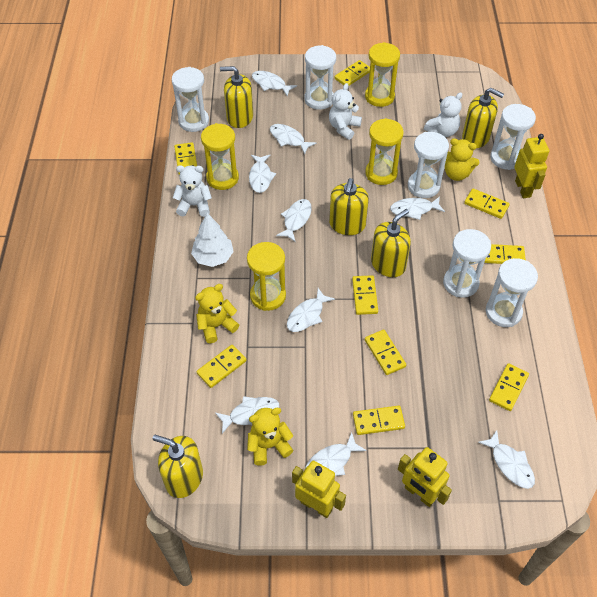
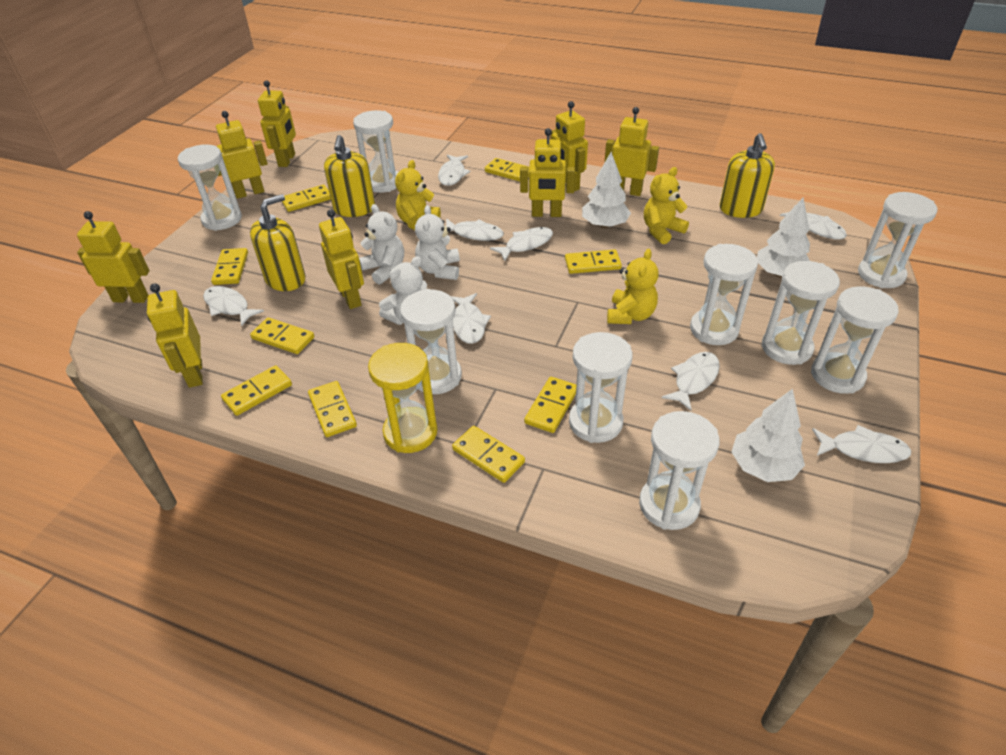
white fish: [215,396,279,434] [249,155,276,193] [252,71,297,96] [270,124,316,154] [276,199,312,242] [287,288,335,332] [305,432,367,476] [390,196,445,220] [478,430,535,489] = 9 -> [203,286,264,326] [438,155,470,186] [446,218,504,241] [451,293,491,344] [490,227,553,261] [662,352,720,411] [780,206,847,240] [812,425,911,463] = 8
white hourglass: [172,67,209,132] [305,45,336,110] [408,132,449,198] [443,229,491,298] [486,258,538,327] [490,104,536,170] = 6 -> [178,144,242,231] [353,110,398,193] [400,289,462,394] [569,332,633,443] [639,411,720,530] [690,244,758,345] [762,261,840,365] [811,286,899,394] [858,192,937,288] = 9
white tree: [191,213,234,267] = 1 -> [582,152,631,228] [732,389,805,482] [757,197,810,277] = 3
yellow hourglass: [201,123,239,190] [247,242,286,311] [365,42,400,107] [365,118,404,185] = 4 -> [368,343,437,453] = 1
yellow robot: [292,461,346,518] [398,447,452,507] [514,134,549,198] = 3 -> [77,211,150,303] [147,283,203,388] [216,111,268,199] [258,80,296,167] [319,209,364,309] [520,128,575,217] [551,101,588,191] [605,107,659,196] = 8
yellow soap dispenser: [153,435,203,498] [220,66,253,128] [329,178,369,235] [371,209,411,277] [462,88,504,148] = 5 -> [250,194,306,291] [324,135,375,217] [720,133,775,218] = 3

